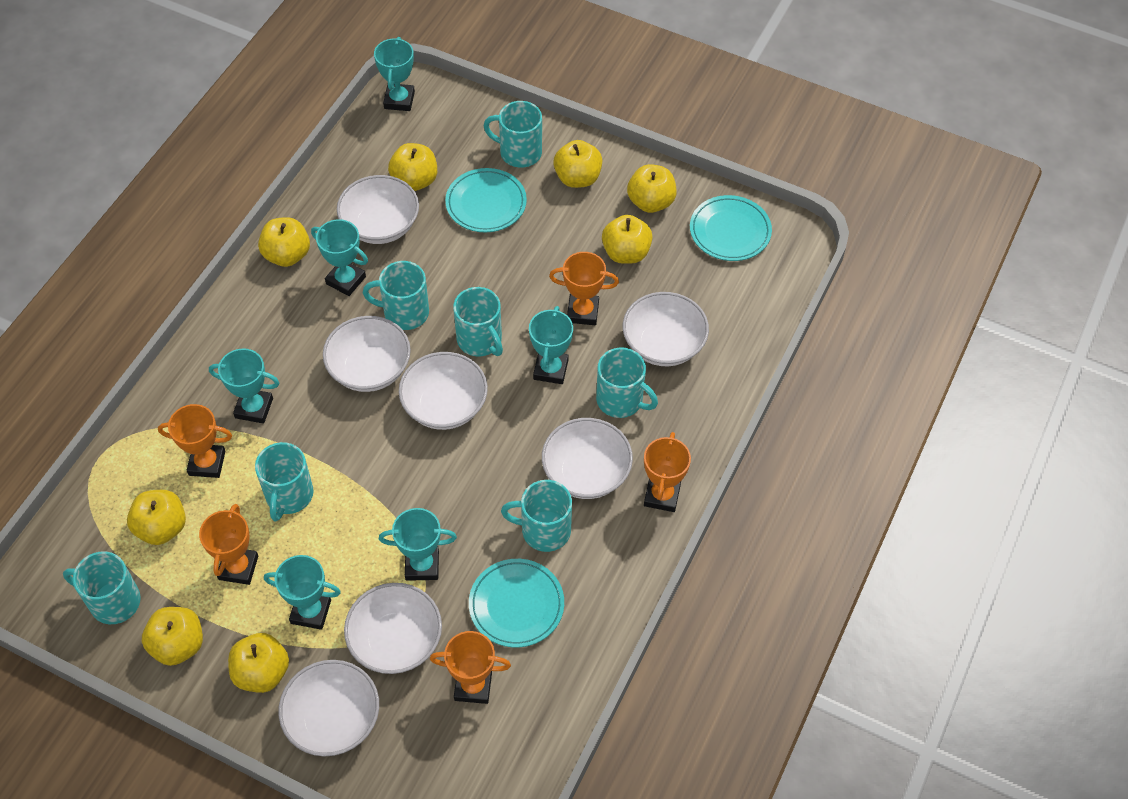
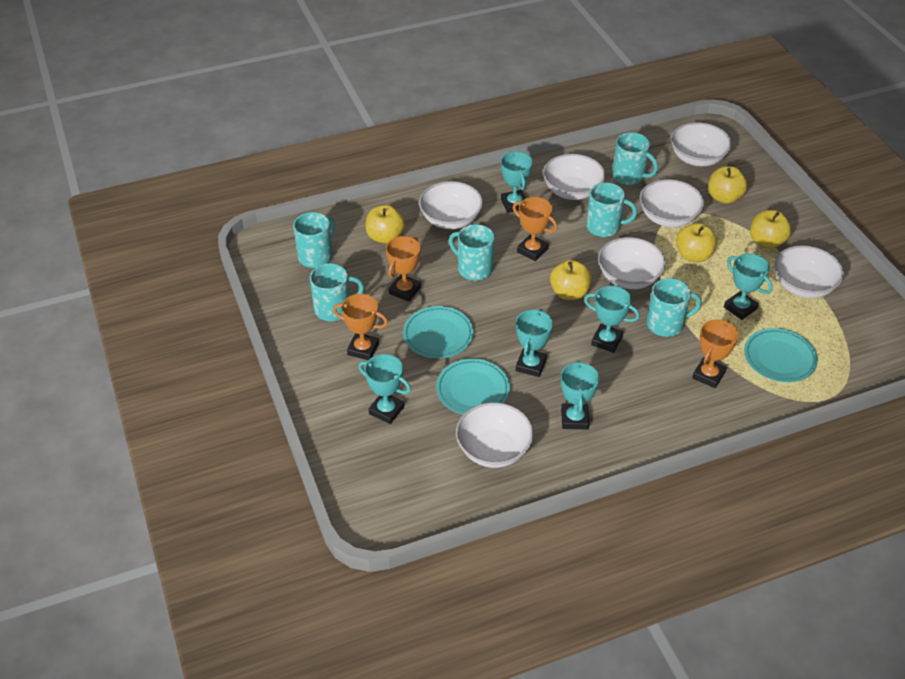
orange trophy: [158,404,232,478] [199,504,258,585] [430,631,511,704] [549,252,619,325] [644,432,691,512] = 5 -> [333,294,388,360] [386,236,421,302] [513,197,558,261] [692,320,739,388] = 4
turquoise mug: [63,551,141,624] [255,442,313,521] [363,261,429,330] [453,287,503,356] [484,101,542,168] [501,480,572,552] [596,347,658,418] = 7 -> [293,212,335,268] [310,263,364,321] [449,224,494,281] [586,183,637,237] [612,133,658,185] [647,278,702,337] = 6
yellow apple: [127,490,186,545] [142,607,203,666] [228,633,289,693] [258,217,310,267] [388,143,437,191] [553,140,602,188] [602,215,653,264] [627,164,677,213] = 8 -> [366,205,405,244] [550,260,592,300] [676,223,717,262] [708,166,747,204] [750,210,791,249] = 5

